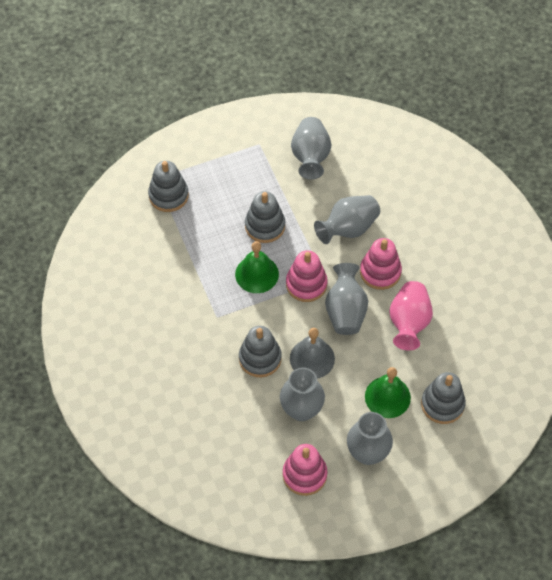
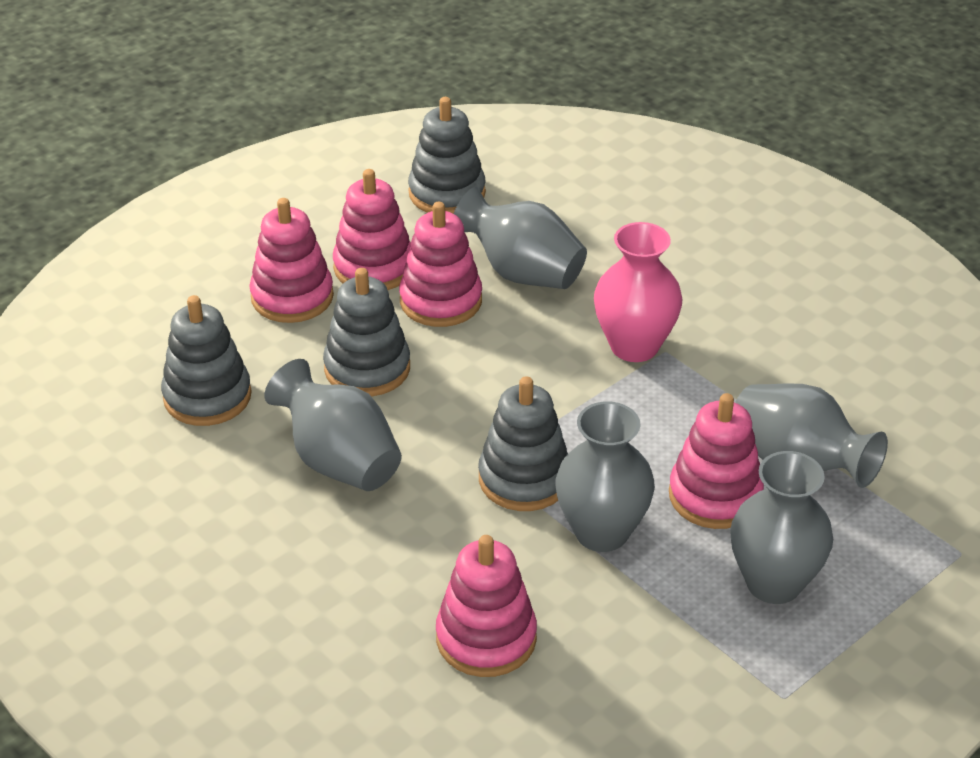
green bell: [235,241,279,293] [365,367,411,418] = 2 -> none = 0
grey bell: [290,328,335,379] = 1 -> none = 0
pink stacking toy: [283,444,328,496] [286,250,328,302] [360,238,402,290] = 3 -> [249,198,334,323] [333,169,411,290] [399,202,482,327] [436,535,537,677] [669,393,764,529] = 5

